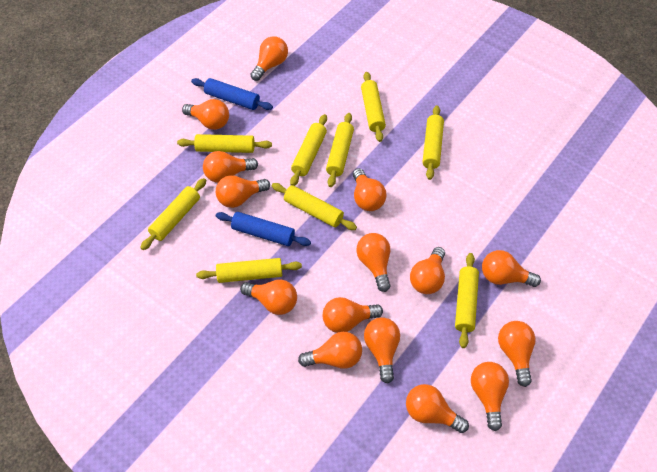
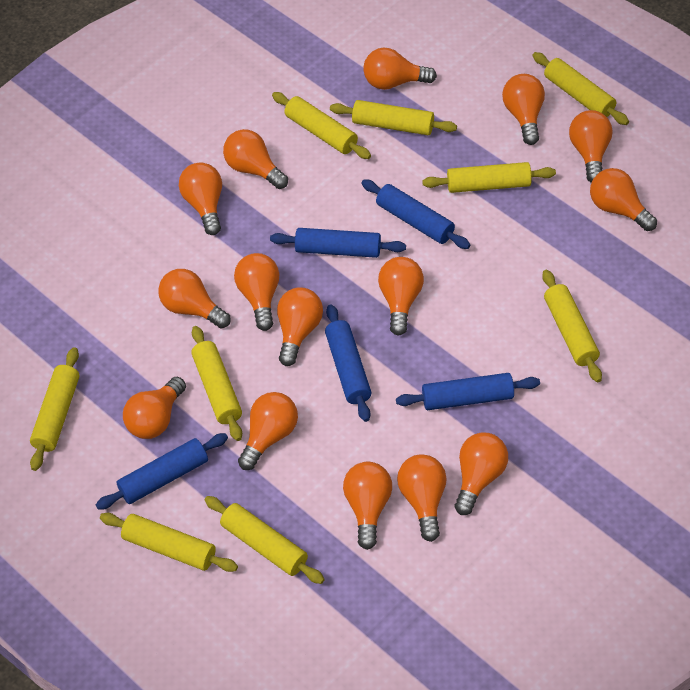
blue rolling pin: [191,78,273,110] [216,212,311,246] = 2 -> [96,433,228,510] [270,228,406,258] [325,304,372,422] [361,179,470,249] [396,373,540,410] = 5

